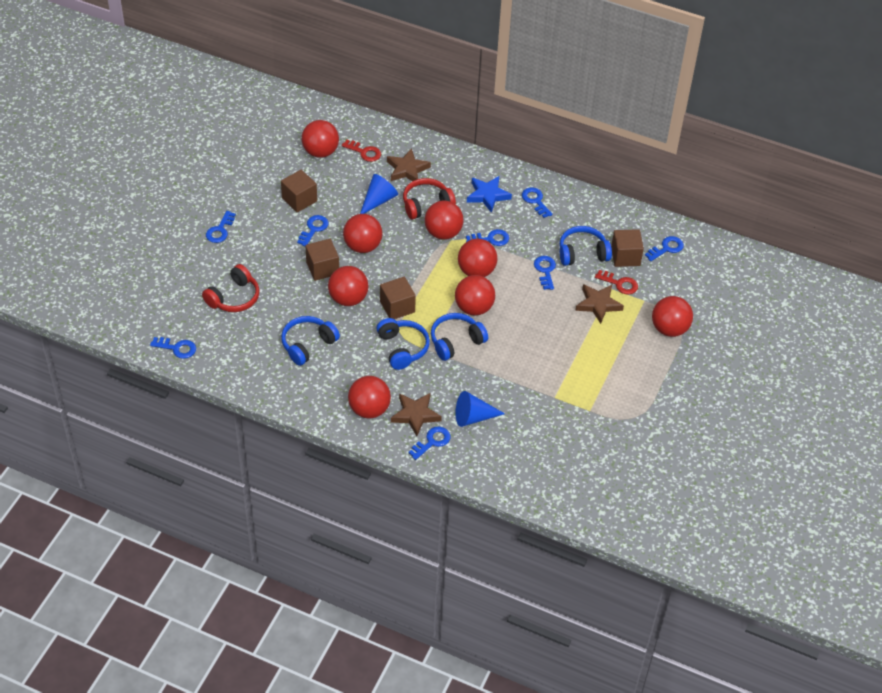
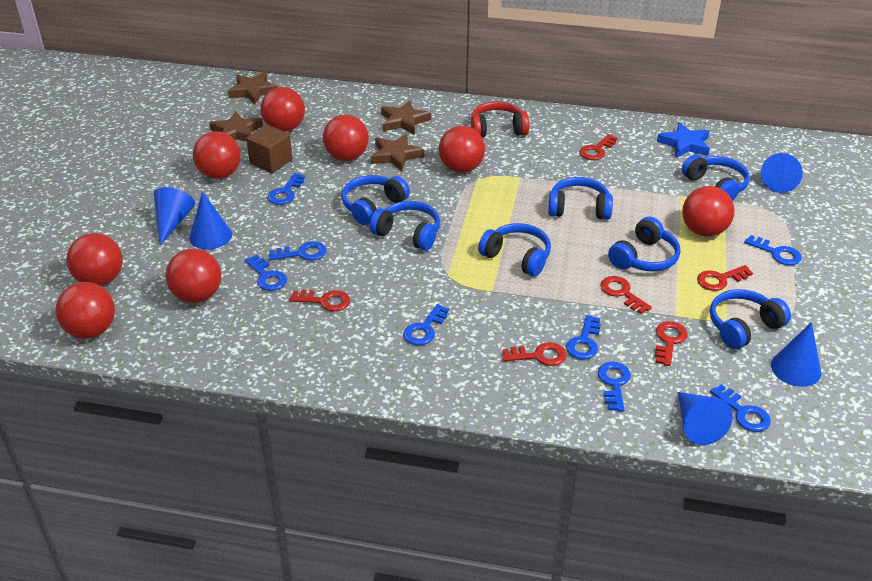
blue cone: [360,174,398,214] [455,391,505,427] = 2 -> [154,187,195,245] [189,191,232,250] [678,392,733,445] [761,153,803,193] [771,322,821,387] = 5
blue headphones: [281,316,340,366] [376,318,430,370] [431,313,488,361] [560,226,612,266] = 4 -> [341,175,410,225] [370,201,440,251] [478,223,551,277] [548,177,613,220] [608,217,681,271] [682,154,750,201] [710,289,791,349] = 7
brown cube: [281,170,317,212] [305,239,339,281] [380,277,416,319] [611,229,644,267] = 4 -> [246,125,293,173] = 1
brown star: [387,148,431,181] [391,393,442,436] [575,284,624,324] = 3 -> [209,111,263,142] [228,72,278,105] [371,134,424,171] [381,100,431,135] = 4
red headphones: [202,264,260,312] [403,178,456,219] = 2 -> [471,102,529,138] = 1
red key: [342,140,381,162] [595,270,638,294] = 2 -> [289,290,350,312] [502,342,567,366] [580,134,618,160] [600,276,652,314] [655,321,688,366] [697,265,753,291] = 6

